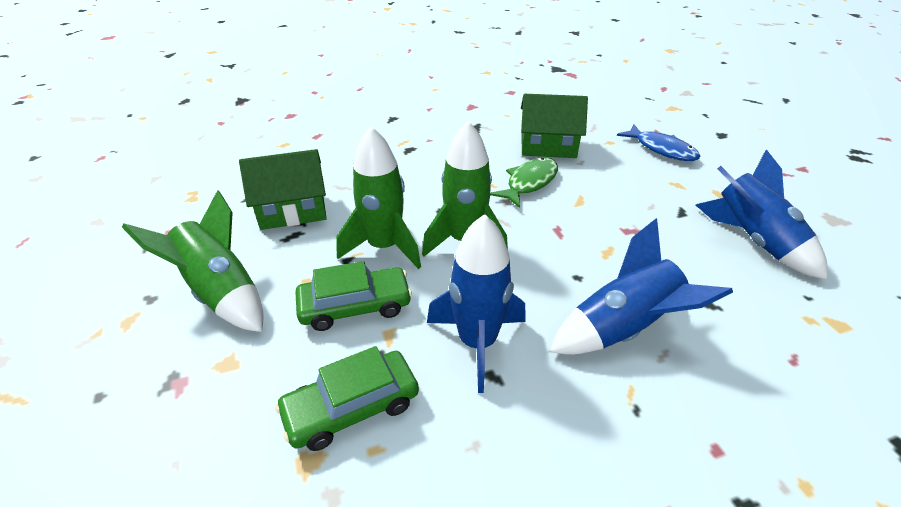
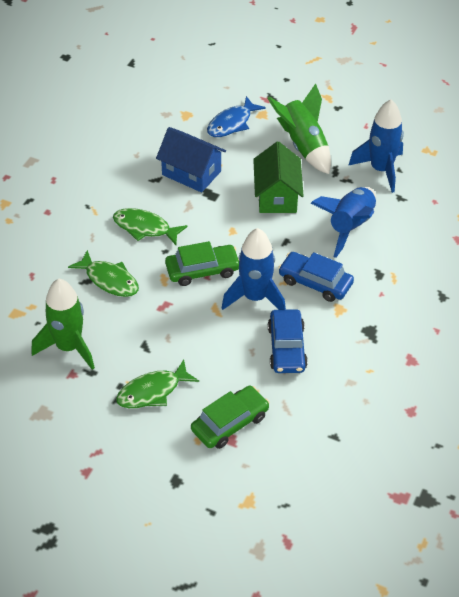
blue car: none = 0 -> [268,309,308,373] [278,252,354,302] = 2
blue house: none = 0 -> [156,127,226,193] = 1
green fish: [490,158,558,208] = 1 -> [68,250,139,297] [113,208,188,245] [116,359,199,408] = 3
green house: [239,149,327,230] [521,94,588,158] = 2 -> [253,142,304,213] = 1
green rocket: [122,190,264,332] [336,126,421,269] [422,121,508,256] = 3 -> [31,278,95,370] [267,84,331,174] = 2

